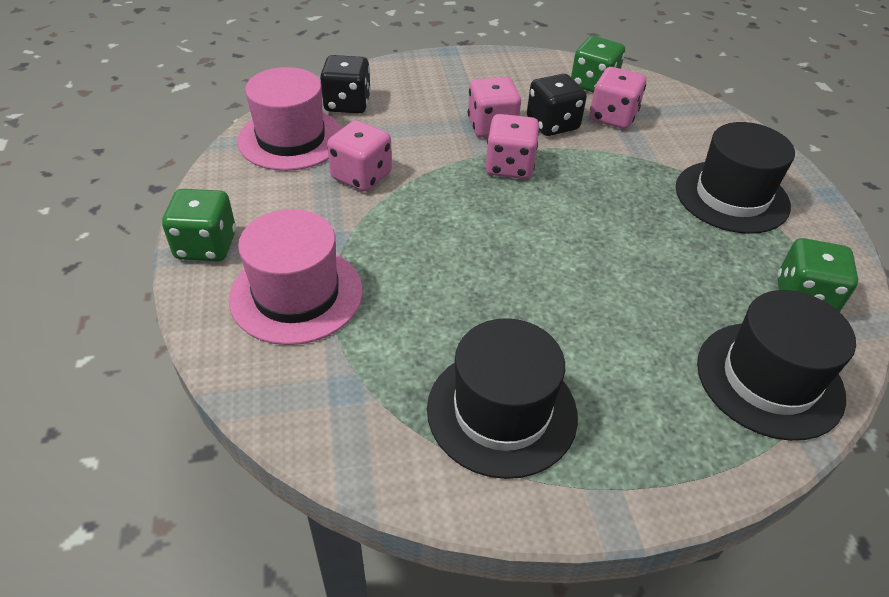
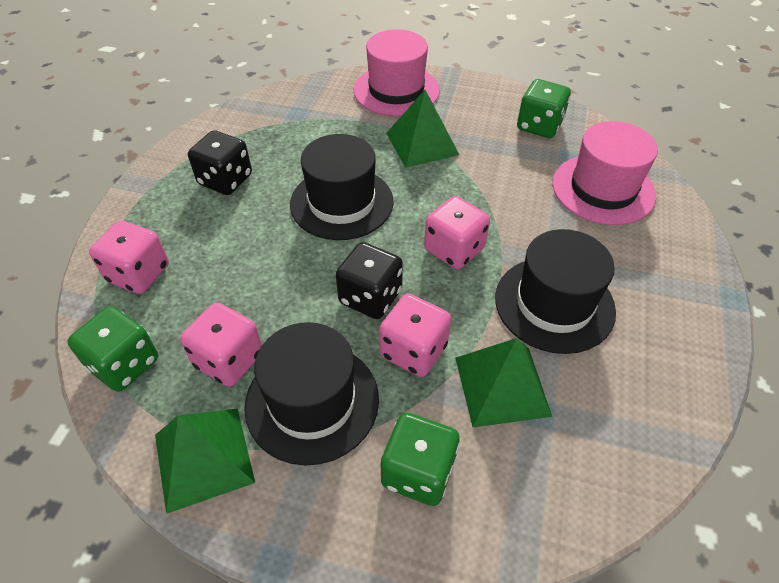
green pyramid: none = 0 -> [155,409,255,514] [386,90,459,168] [455,338,552,427] = 3

